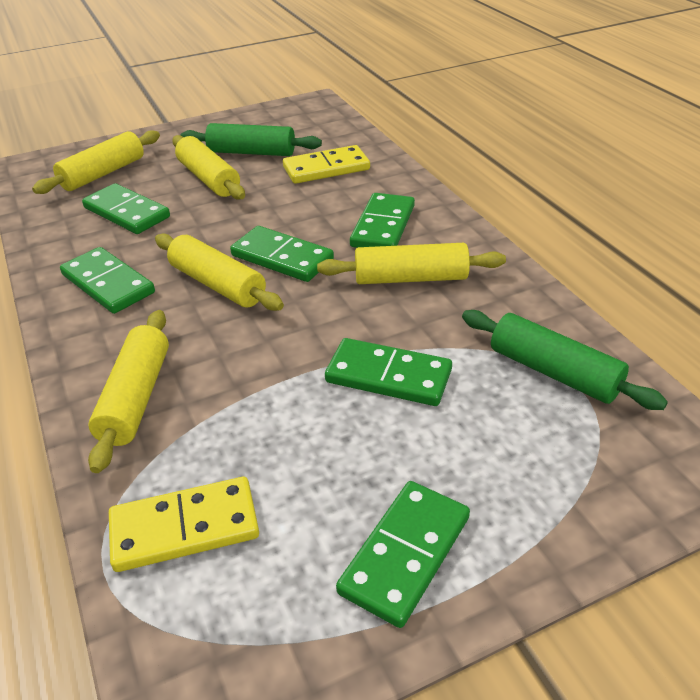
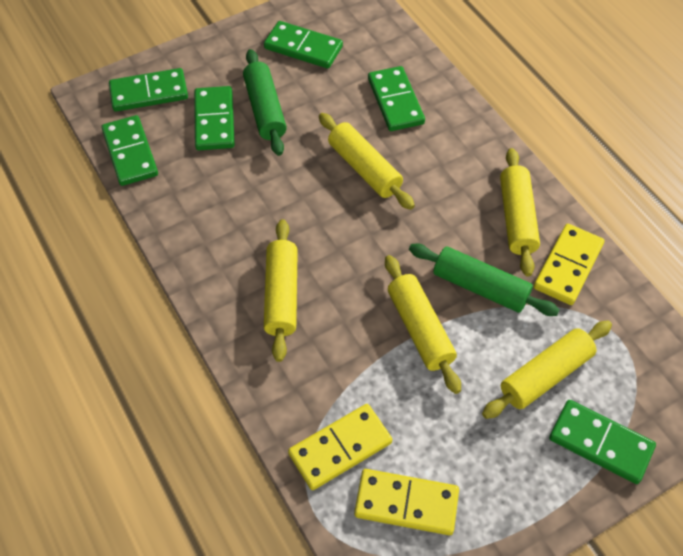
yellow domino: [109,477,259,572] [283,145,370,184] = 2 -> [288,404,392,490] [354,469,459,535] [534,224,604,305] = 3

